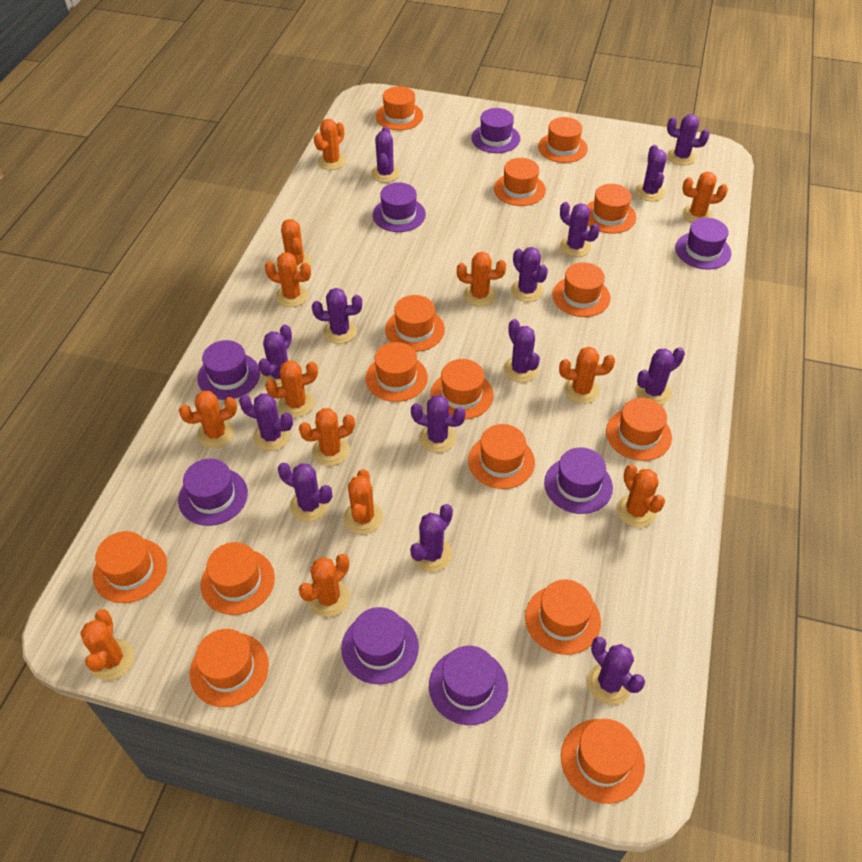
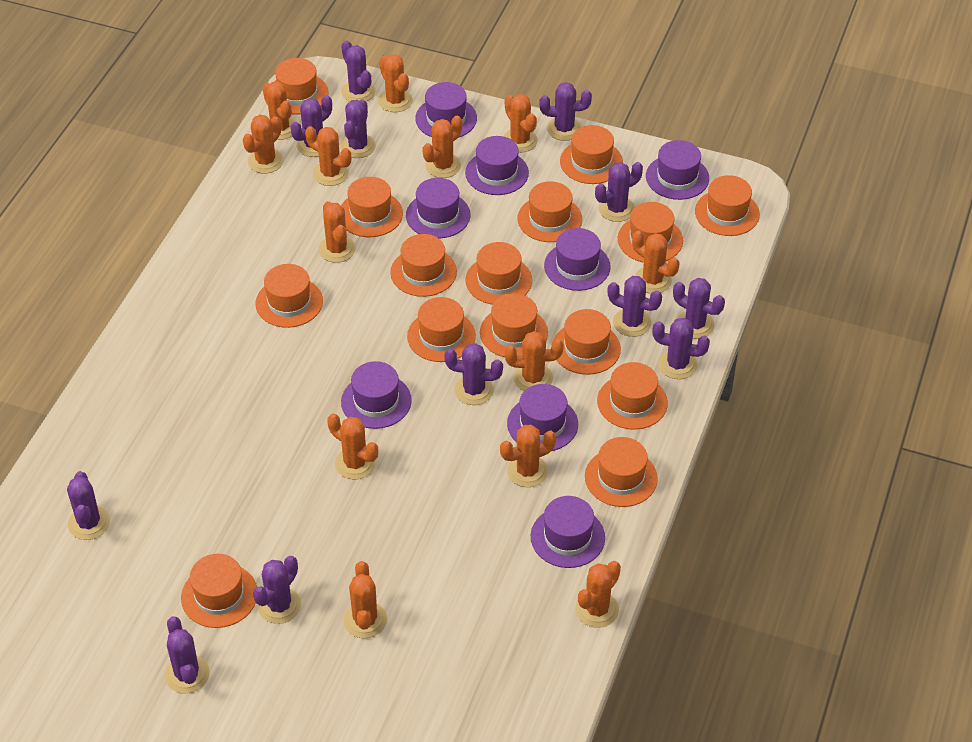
purple cactus: [239,393,293,451] [258,324,292,387] [278,463,332,522] [312,288,362,344] [371,127,400,182] [410,504,453,572] [411,395,466,453] [503,319,540,382] [511,247,548,302] [560,202,600,257] [587,637,645,705] [635,145,667,201] [636,347,685,405] [667,114,709,165] = 14 -> [67,471,110,540] [165,616,210,694] [253,556,301,624] [290,95,332,157] [340,99,376,158] [341,40,376,102] [444,343,503,405] [540,82,592,141] [595,162,643,222] [608,276,662,337] [652,318,710,379] [673,278,725,339] = 12

